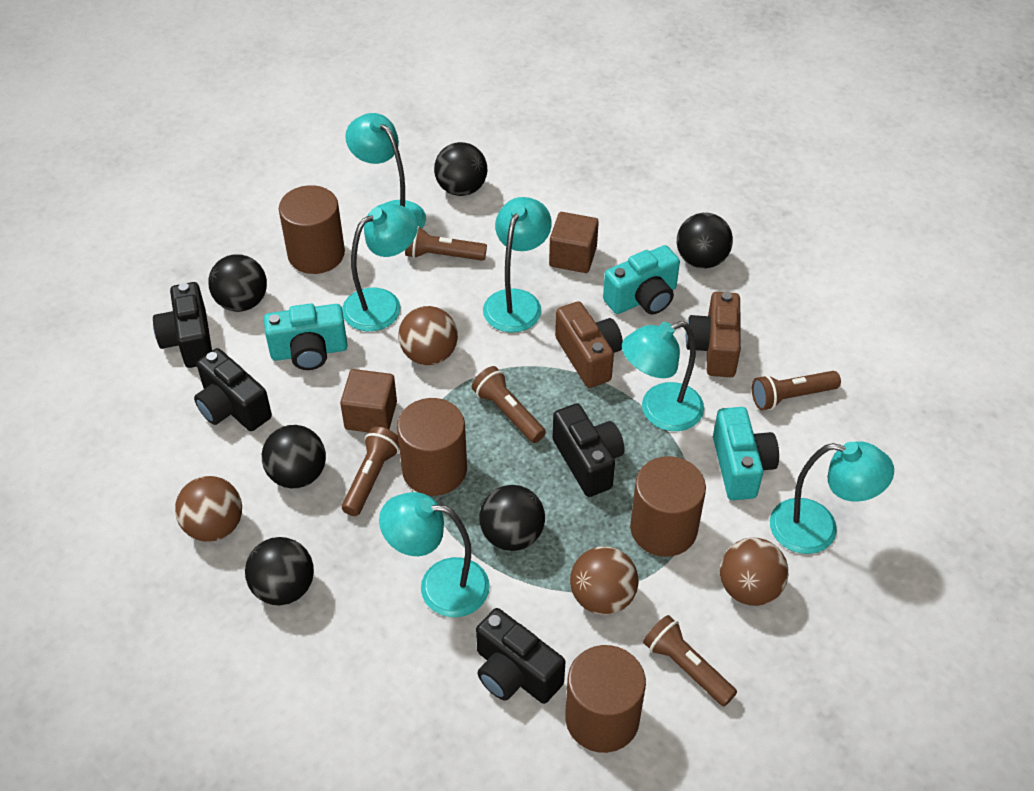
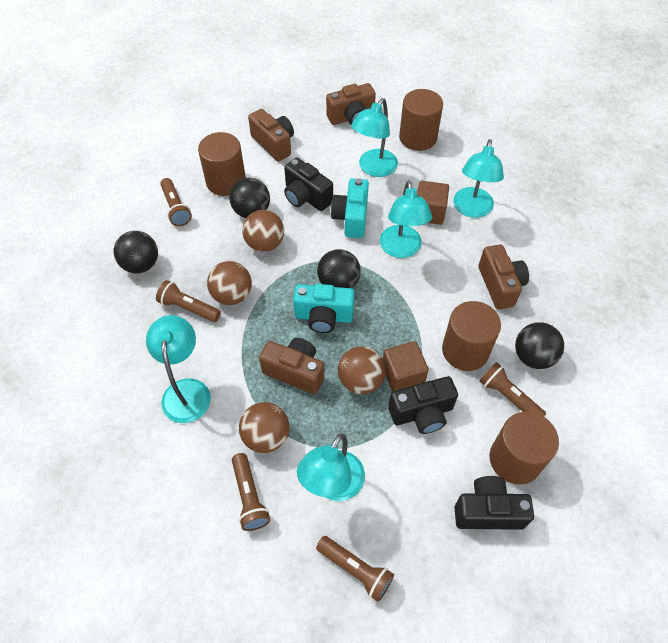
black ball: [208,254,267,312] [245,537,314,605] [262,425,326,488] [434,142,487,196] [479,485,545,551] [677,213,733,268] = 6 -> [114,231,158,273] [229,178,270,218] [317,249,361,289] [515,322,564,369] = 4
black camera: [153,282,212,368] [194,348,272,431] [476,608,565,704] [552,403,625,497] = 4 -> [284,158,333,211] [388,376,458,434] [454,476,534,530] = 3
brown camera: [555,301,623,388] [686,292,741,377] = 2 -> [248,109,294,162] [259,338,324,394] [326,83,376,125] [478,245,529,309] = 4
turquoise camera: [264,303,348,370] [603,245,680,314] [713,407,779,500] = 3 -> [293,284,354,333] [331,178,369,238] = 2
turquoise lamp: [342,203,418,331] [345,113,426,228] [379,492,490,617] [483,197,552,333] [622,321,704,431] [770,441,894,554] = 6 -> [146,315,211,423] [297,433,365,501] [351,98,398,177] [380,180,432,258] [453,139,504,218] = 5

